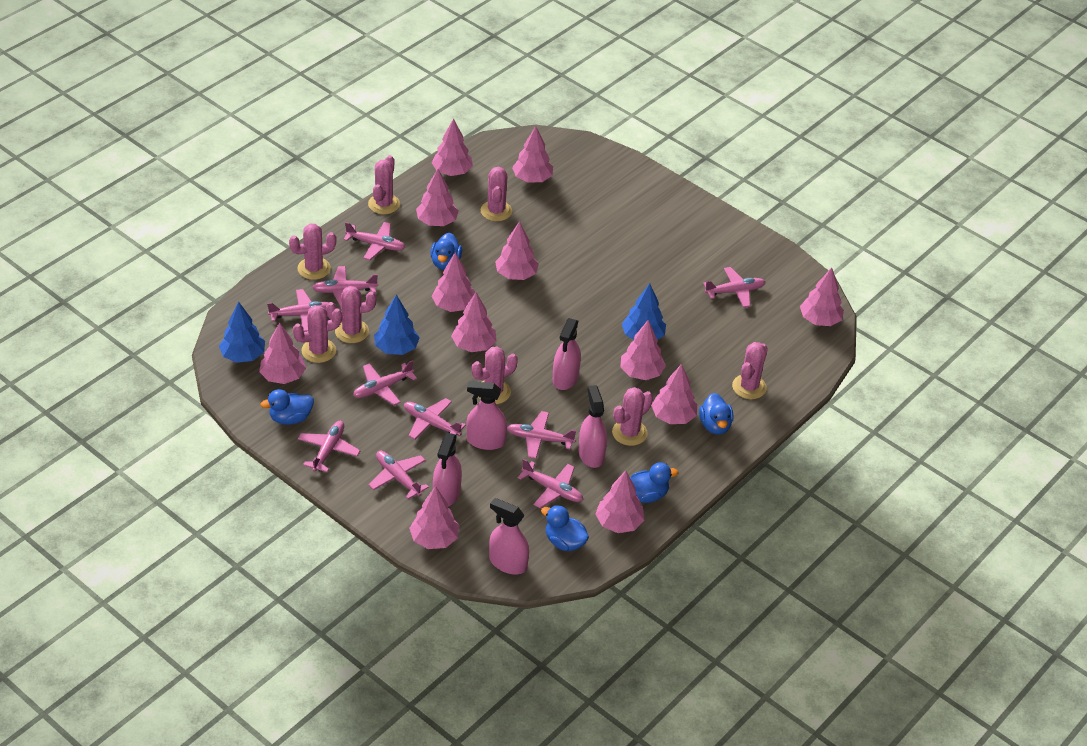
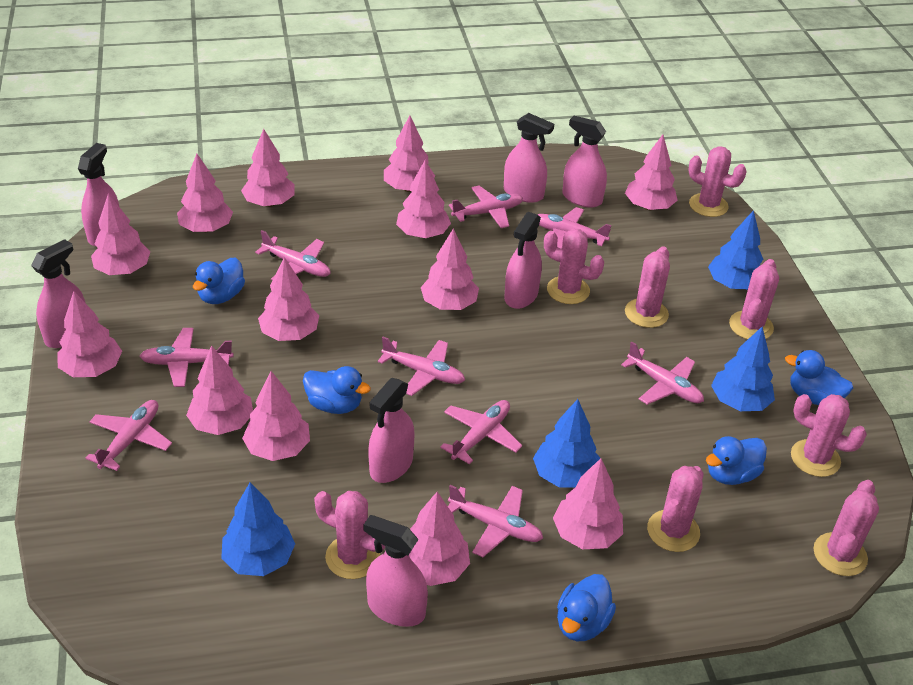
blue tree: [219,302,265,363] [374,295,420,355] [622,283,666,340] = 3 -> [221,482,295,576] [533,399,600,488] [708,210,763,290] [711,327,775,411] = 4
pink plane: [267,289,329,332] [298,421,361,472] [312,266,378,307] [343,222,405,260] [353,360,417,406] [368,451,429,499] [404,398,466,440] [507,411,576,459] [518,459,583,509] [703,267,765,308] = 10 -> [85,400,172,471] [140,328,234,387] [255,230,331,280] [378,337,465,396] [440,400,522,464] [448,485,543,557] [449,186,523,228] [537,207,612,249] [621,341,704,405] = 9
pink spray bottle: [433,433,462,507] [466,381,507,450] [489,498,529,574] [553,318,581,390] [579,385,607,468] = 5 -> [31,239,85,348] [78,143,119,246] [363,515,428,627] [368,378,414,483] [504,113,554,203] [504,212,542,309] [562,116,607,208] = 7
pink tree: [259,322,306,384] [409,486,459,549] [416,169,458,226] [431,252,475,312] [432,119,473,176] [451,292,496,352] [495,221,539,280] [512,126,553,183] [595,471,644,533] [620,320,666,380] [651,364,697,424] [800,267,844,326] = 12 -> [57,291,122,377] [91,193,151,275] [177,154,233,232] [186,345,253,435] [241,129,295,207] [242,371,310,461] [258,257,319,341] [384,116,435,192] [396,160,451,238] [409,492,470,586] [421,229,479,310] [553,458,623,549] [625,135,678,210] = 13

